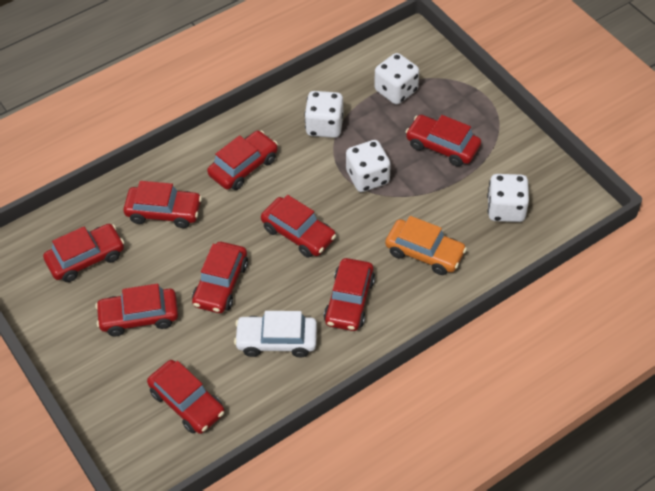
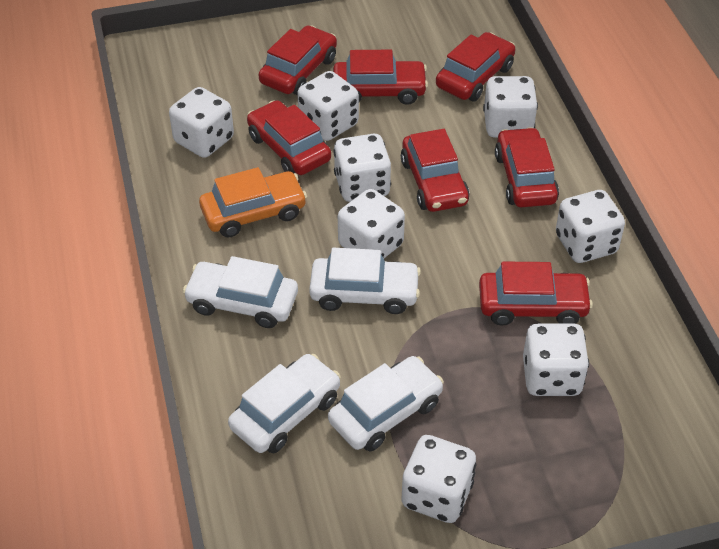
red car: [43,224,124,282] [95,284,178,336] [123,181,202,228] [147,360,225,434] [192,242,248,313] [207,130,278,190] [261,195,336,258] [324,258,375,331] [406,115,481,167] = 9 -> [247,100,331,175] [259,25,337,95] [333,50,428,105] [401,129,470,212] [436,32,515,101] [479,262,593,326] [495,127,559,207] = 7
white car: [234,311,317,358] = 1 -> [183,256,298,328] [228,354,340,453] [309,248,421,314] [328,356,444,452] = 4
white dice: [304,91,343,138] [346,140,391,192] [374,53,419,105] [487,174,529,222] = 4 -> [169,87,234,158] [297,71,359,141] [333,134,391,202] [338,189,405,259] [401,435,477,523] [483,76,538,138] [523,324,589,396] [556,190,625,263] = 8

